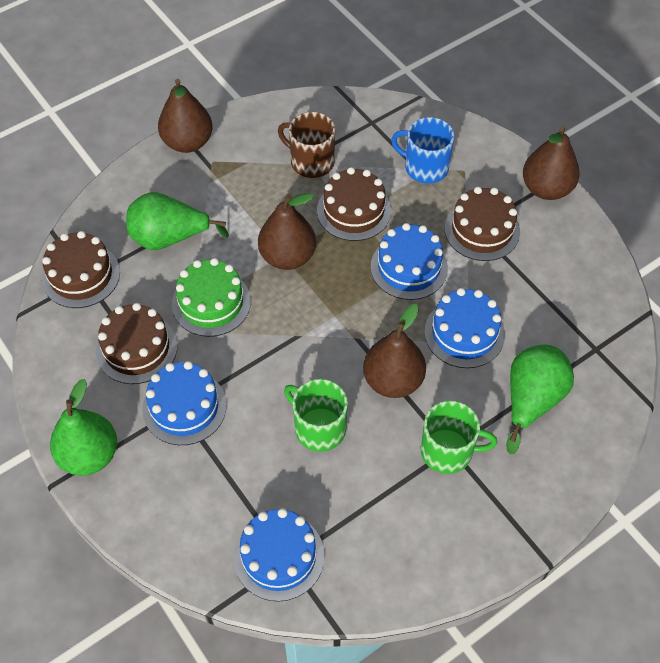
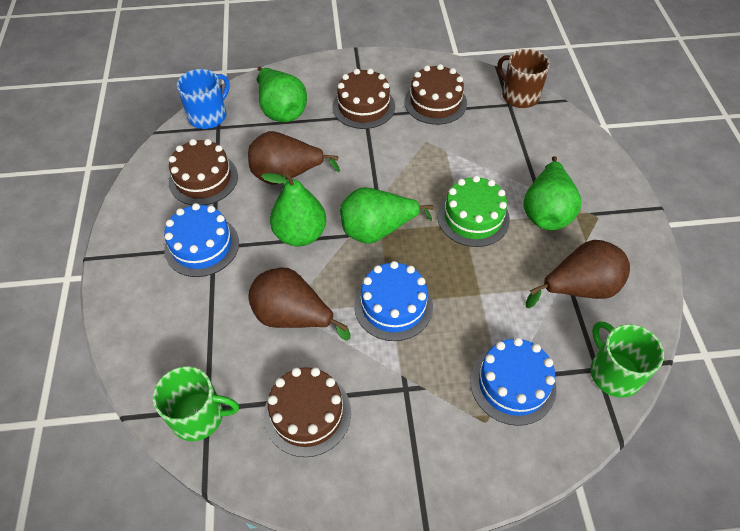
blue cake: [142,361,227,445] [234,508,325,602] [371,223,448,300] [424,288,505,368] = 4 -> [164,203,239,277] [354,261,433,341] [470,337,556,426] = 3
brown pear: [158,79,213,153] [258,193,316,270] [363,304,426,398] [523,126,580,200] = 4 -> [248,131,340,185] [248,267,350,341] [526,240,630,308] = 3
green pear: [50,379,117,476] [126,192,229,250] [506,344,574,454] = 3 -> [257,66,307,122] [261,171,326,246] [340,187,434,244] [523,156,581,230] = 4

